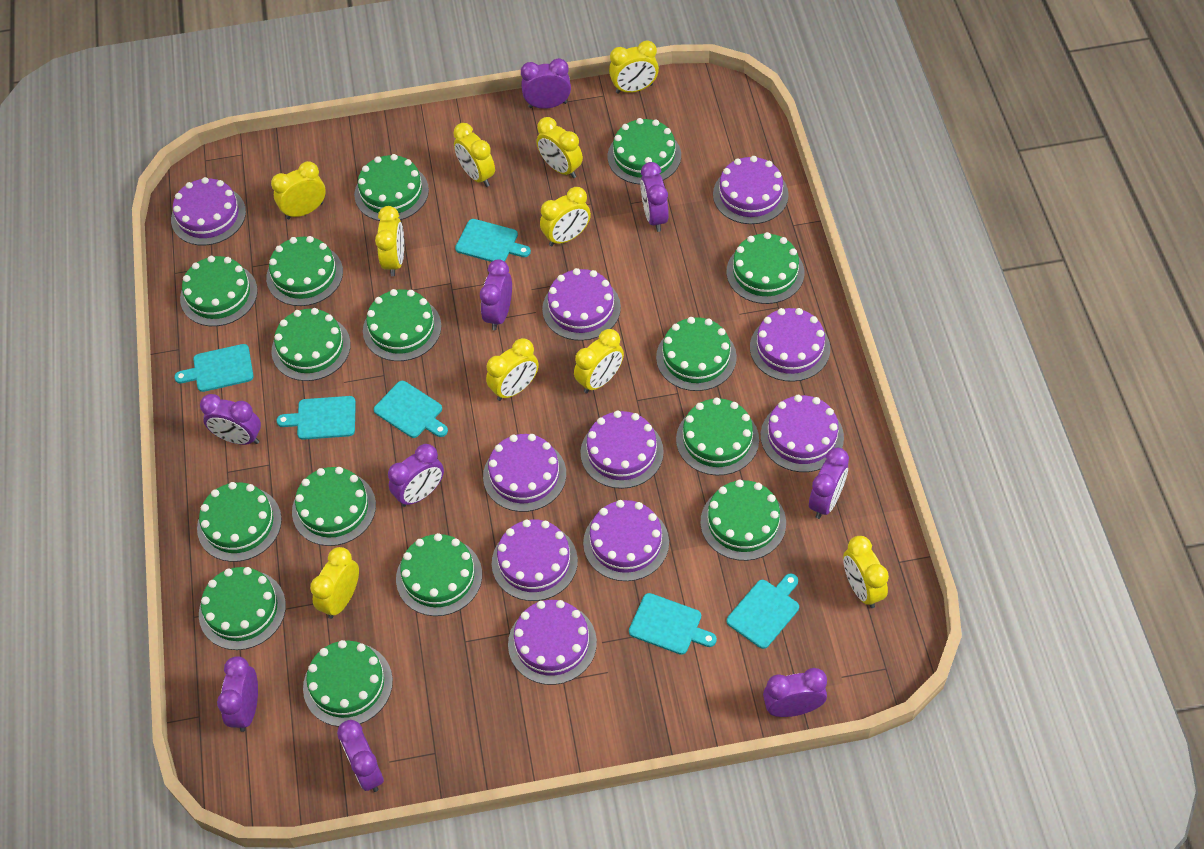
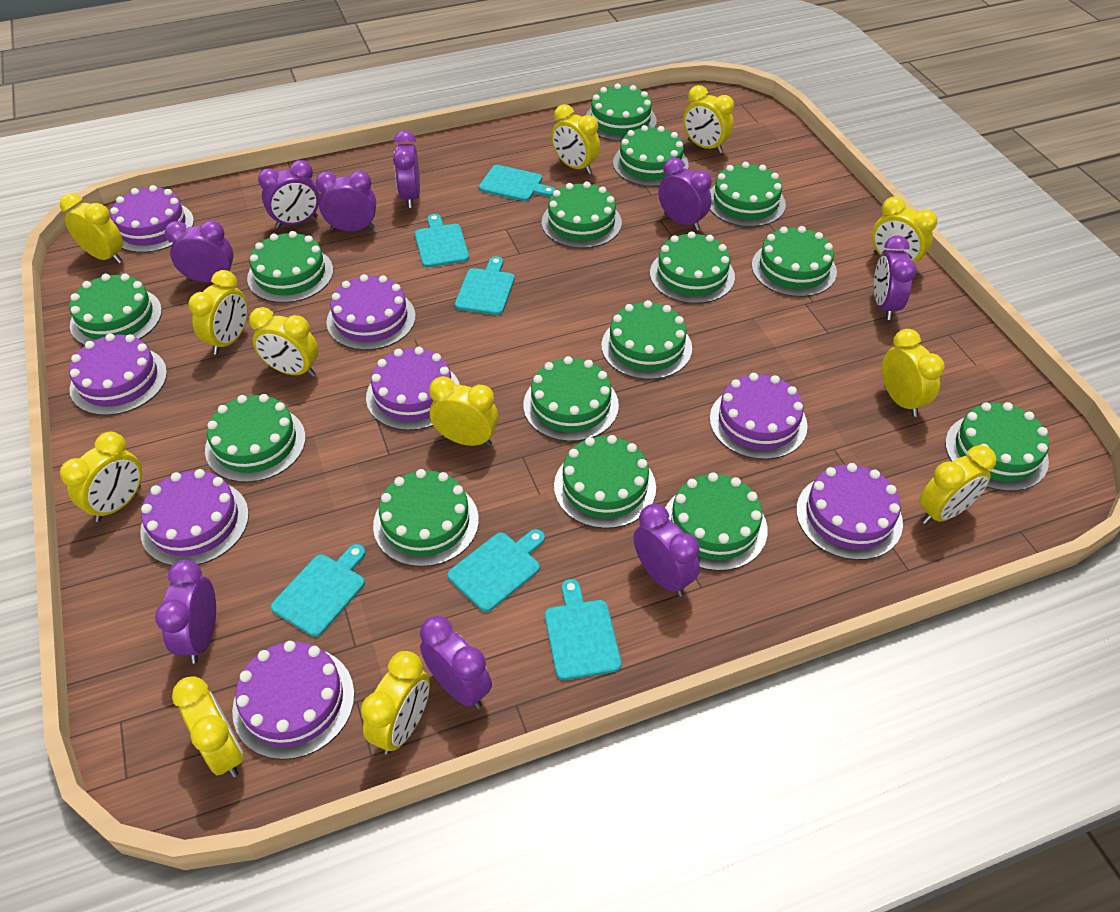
purple cake: [171,177,246,245] [483,434,566,512] [492,519,578,601] [508,600,597,685] [542,268,621,341] [580,411,664,489] [583,500,669,581] [713,156,789,224] [750,308,830,382] [761,395,844,472] = 10 -> [69,333,167,416] [110,185,194,253] [140,469,249,566] [232,641,354,760] [326,274,416,350] [366,347,460,431] [710,373,808,460] [796,463,903,560] = 8
yellow clock: [271,161,326,219] [310,547,359,619] [375,206,404,276] [453,123,495,187] [486,338,539,401] [536,117,583,178] [540,187,591,246] [574,329,624,393] [609,40,659,94] [843,536,889,608] = 10 -> [60,193,123,263] [60,432,142,522] [172,676,243,777] [188,270,248,355] [249,307,318,377] [361,651,430,755] [429,376,499,447] [551,104,600,174] [683,85,734,153] [872,197,937,263] [882,329,945,417] [919,445,996,524] = 12

